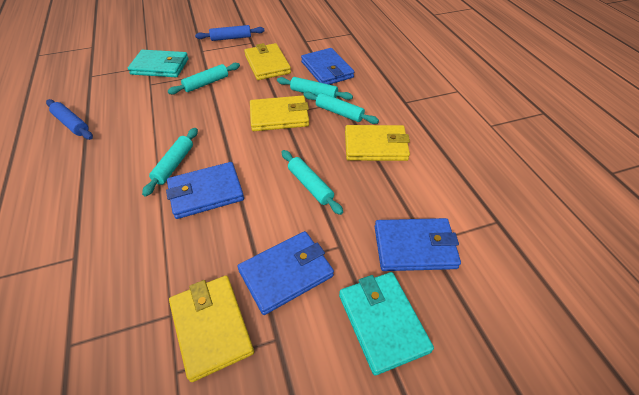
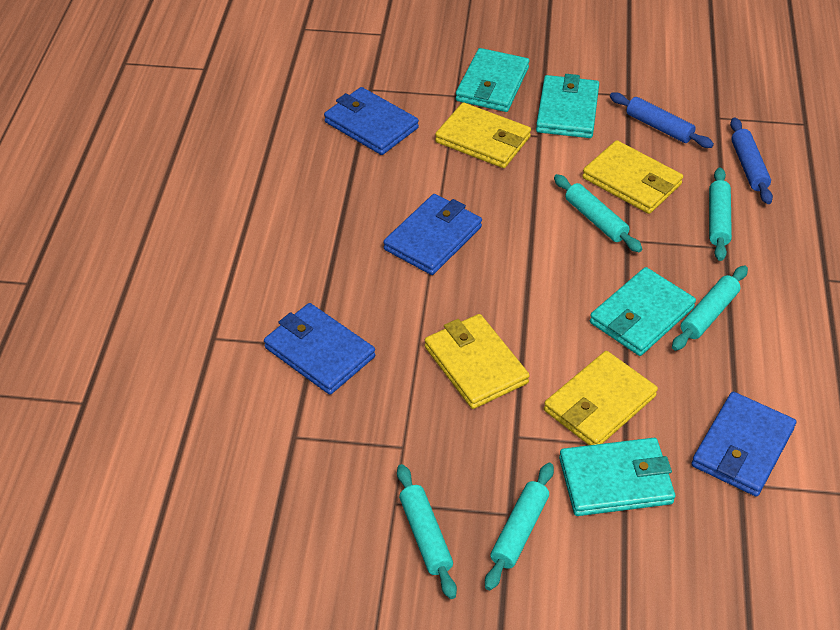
turquoise wallet: [128,50,189,77] [339,272,434,375] = 2 -> [456,48,529,112] [536,74,599,138] [559,438,675,516] [590,267,696,356] = 4

